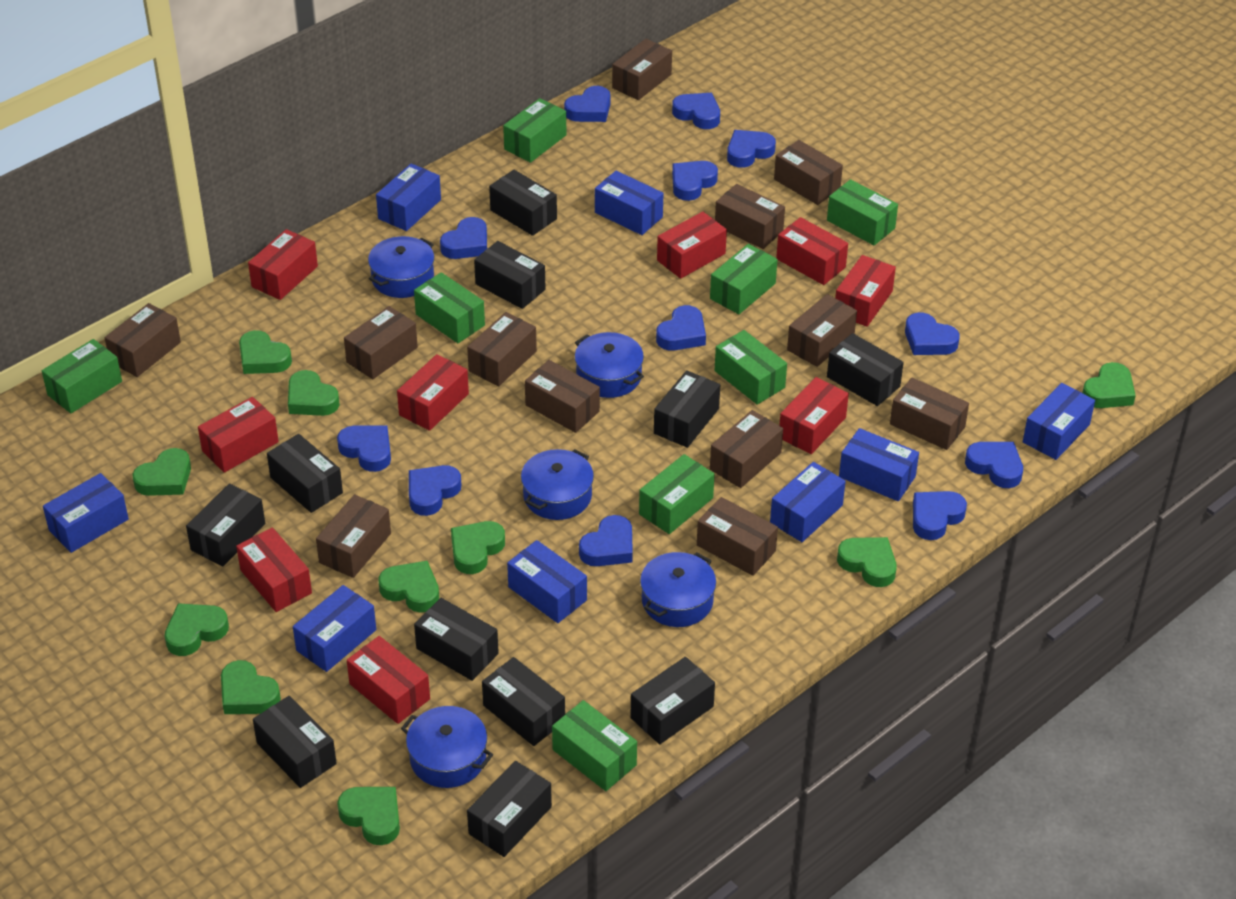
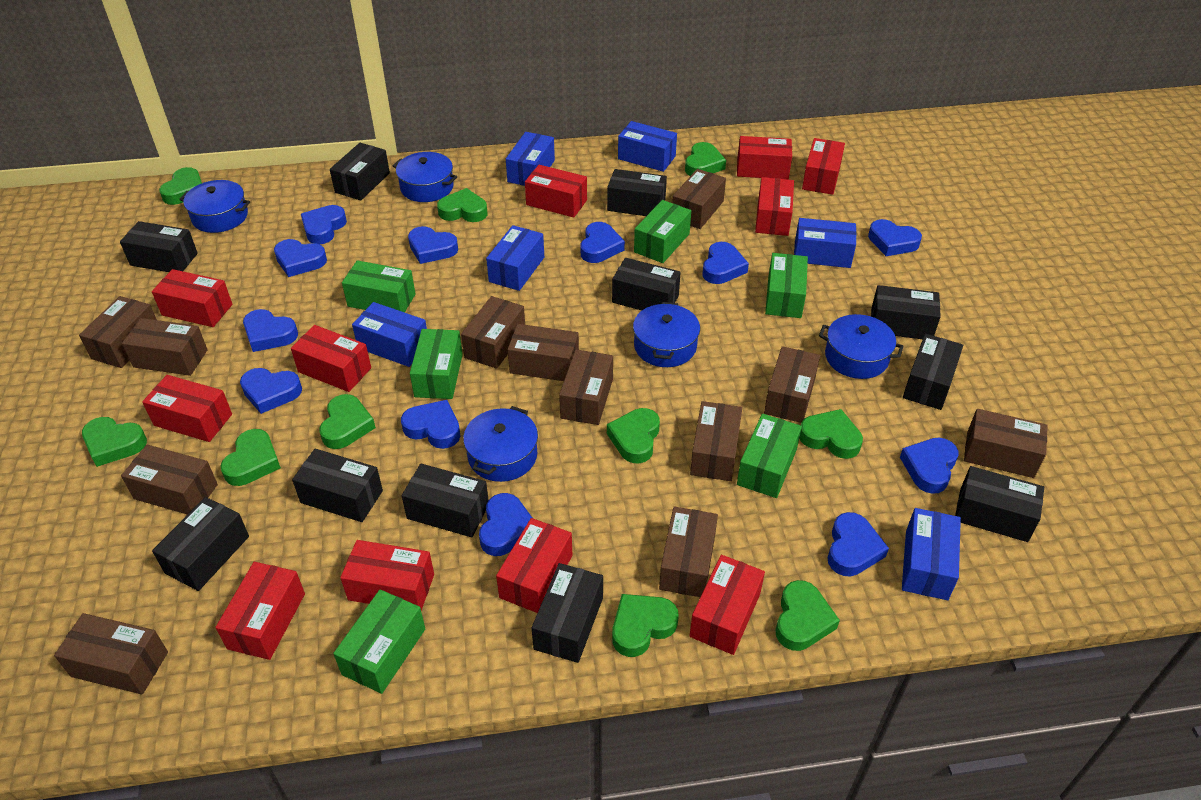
blue box: [43,473,129,553] [293,585,376,672] [376,163,441,231] [507,540,587,623] [595,171,663,235] [770,462,846,542] [839,428,919,501] [1023,383,1095,460] = 8 -> [352,302,427,367] [486,225,544,291] [506,132,555,186] [618,121,677,172] [794,218,856,268] [902,508,961,600] = 6
green box: [42,339,122,413] [414,272,485,343] [503,98,566,163] [552,700,637,791] [639,454,715,534] [710,244,778,314] [715,330,787,405] [827,179,898,246] = 8 -> [333,589,425,694] [342,260,415,313] [410,329,463,399] [634,200,691,263] [737,414,802,498] [765,253,808,318] = 6
red box: [198,397,279,473] [236,527,312,612] [248,229,318,300] [347,636,430,724] [397,354,469,431] [657,211,727,279] [776,217,848,285] [779,377,849,454] [835,255,896,327] = 9 -> [142,375,232,442] [152,269,233,327] [215,562,305,660] [291,325,371,392] [340,540,434,610] [496,518,573,613] [525,165,587,218] [690,555,765,655] [737,136,792,179] [755,177,794,236] [802,138,845,195] = 11

